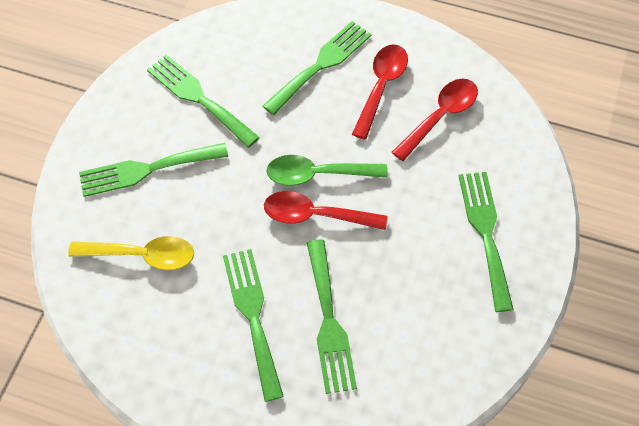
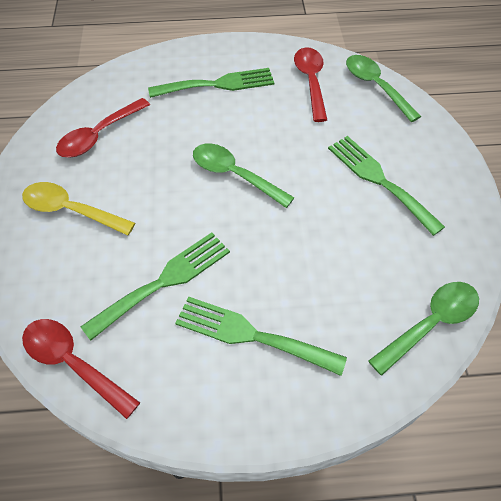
green fork: [79,143,228,197] [147,54,260,148] [223,249,284,402] [263,21,371,115] [307,240,357,394] [459,172,514,312] = 6 -> [80,232,230,341] [148,68,274,98] [175,296,347,376] [328,136,445,236] = 4
green spoon: [266,155,388,186] = 1 -> [193,143,294,208] [346,55,421,122] [368,282,479,376] = 3

